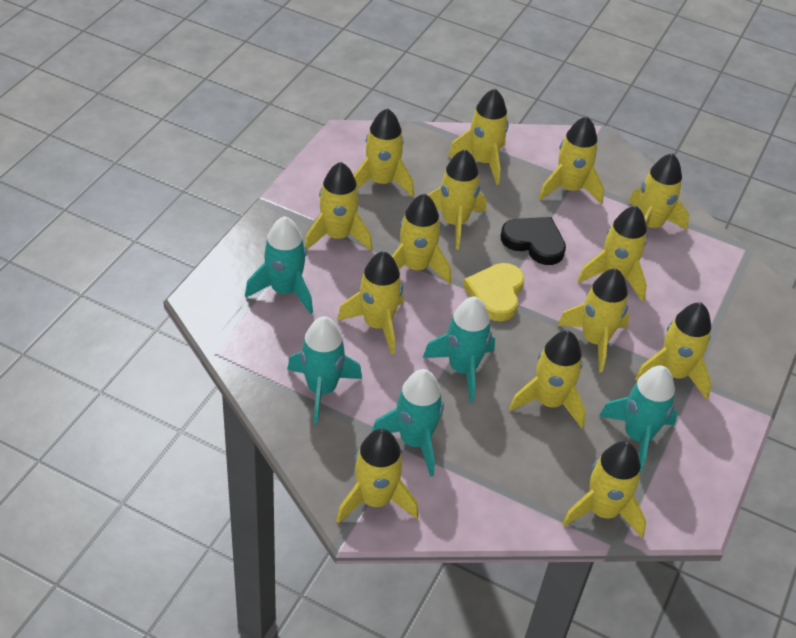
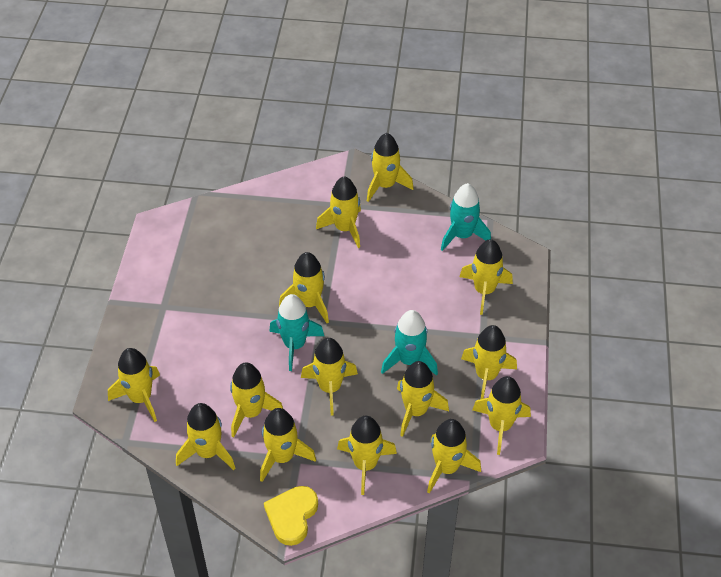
black heart: [501,217,566,265] = 1 -> none = 0
turquoise rocket: [245,216,313,314] [287,316,362,424] [371,369,444,477] [423,296,495,402] [599,366,678,473] = 5 -> [269,294,324,371] [381,310,438,376] [441,183,491,251] = 3

